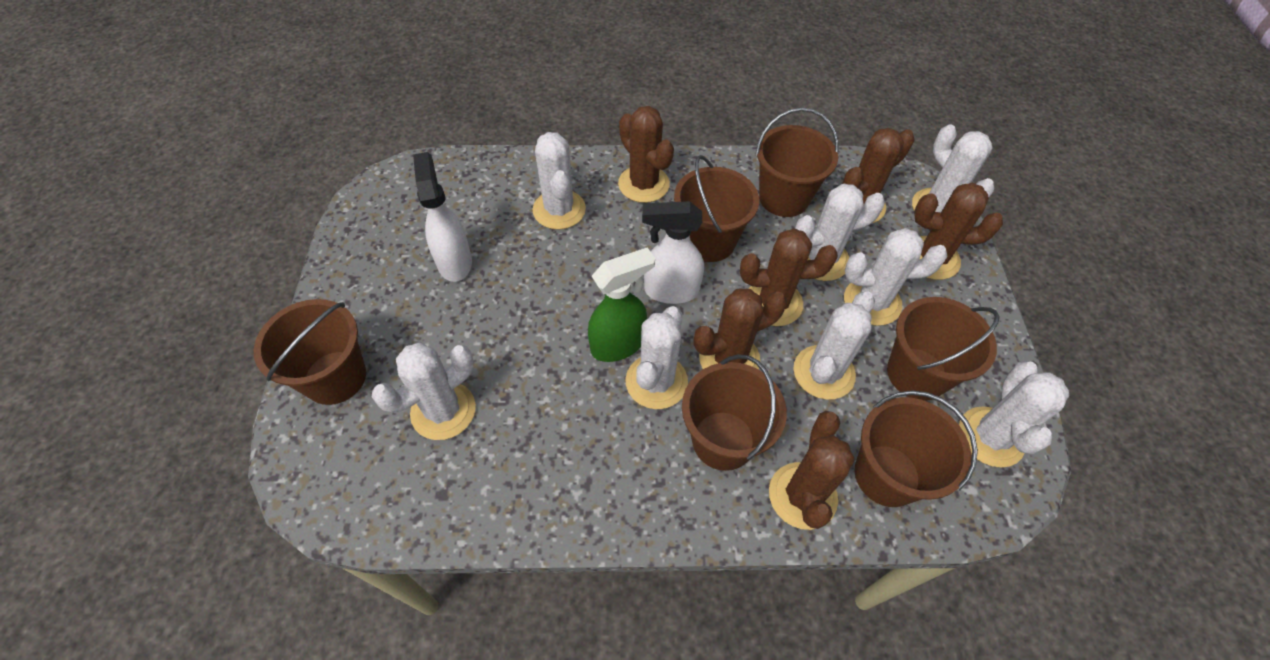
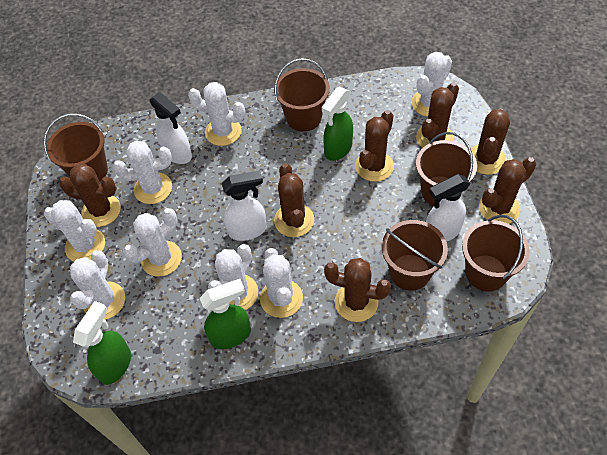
brown bucket: [254,299,366,405] [674,155,759,262] [682,354,787,471] [755,108,839,217] [855,390,978,507] [887,297,1000,401] = 6 -> [44,114,108,182] [274,58,330,132] [382,220,448,291] [416,132,477,206] [462,215,530,291] = 5
brown cactus: [618,106,674,203] [694,289,787,370] [740,228,838,326] [769,411,855,530] [842,128,915,223] [914,183,1003,280] = 6 -> [59,163,121,227] [274,163,314,237] [324,258,391,322] [355,110,394,182] [416,82,459,148] [471,109,510,175] [479,157,536,224] = 7
green spray bottle: [588,247,655,362] = 1 -> [73,301,131,385] [200,279,251,349] [322,87,353,161] = 3
white spray bottle: [413,152,472,282] [642,201,704,304] = 2 -> [150,92,192,164] [222,170,267,241] [426,174,470,242] = 3

